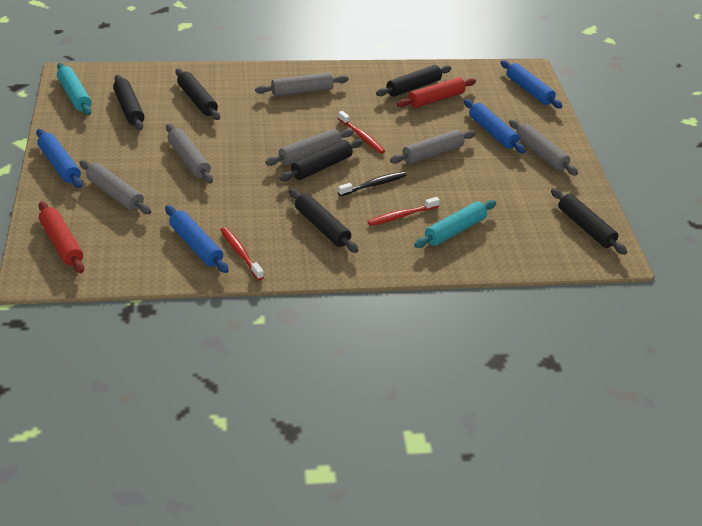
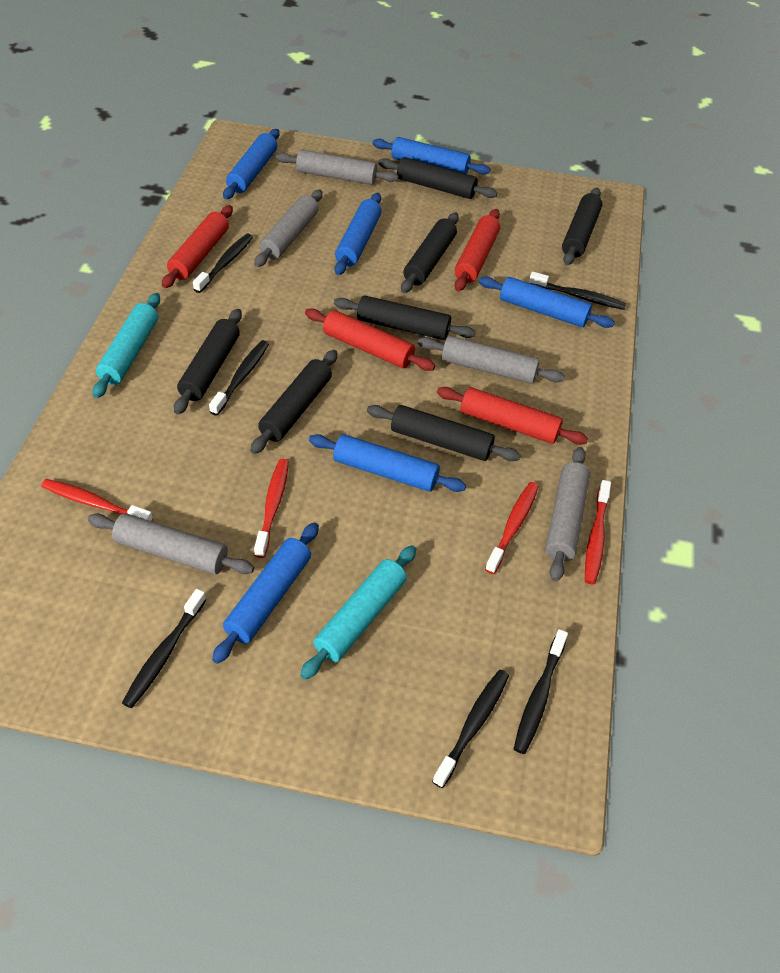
black rolling pin: [113,74,145,130] [175,68,220,120] [279,139,363,181] [289,188,359,253] [376,65,451,97] [551,188,627,255] = 6 -> [174,309,242,414] [250,350,338,454] [334,296,476,340] [367,405,521,461] [378,157,498,199] [401,213,459,293] [562,188,603,265] = 7
black toothbrush: [338,171,407,196] = 1 -> [122,589,206,708] [193,234,253,293] [209,340,269,416] [432,670,509,788] [514,629,568,754] [529,272,627,310] = 6
blue rolling pin: [36,129,82,188] [165,205,229,273] [464,99,526,153] [501,60,563,109] = 4 -> [212,522,319,664] [223,129,279,199] [309,434,466,492] [335,193,382,275] [372,137,491,175] [479,277,615,328] = 6
grey rolling pin: [79,160,151,214] [166,124,213,183] [255,72,349,97] [265,129,354,166] [390,130,476,164] [509,120,578,176] = 6 -> [88,513,254,574] [254,190,322,267] [276,149,398,185] [418,336,565,384] [545,447,590,582] = 5
red rolling pin: [38,201,84,273] [397,77,476,108] = 2 -> [162,205,233,288] [305,308,435,371] [437,387,588,445] [455,209,500,292] = 4
red toothbrush: [221,227,264,280] [338,111,385,154] [368,197,440,226] = 3 -> [41,479,153,521] [254,459,289,558] [485,482,539,574] [585,480,611,584] = 4

